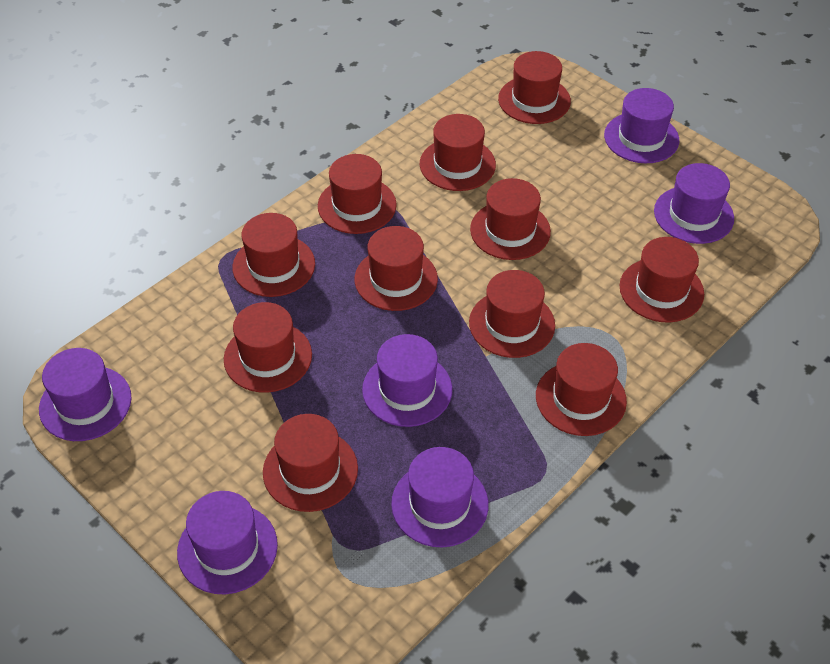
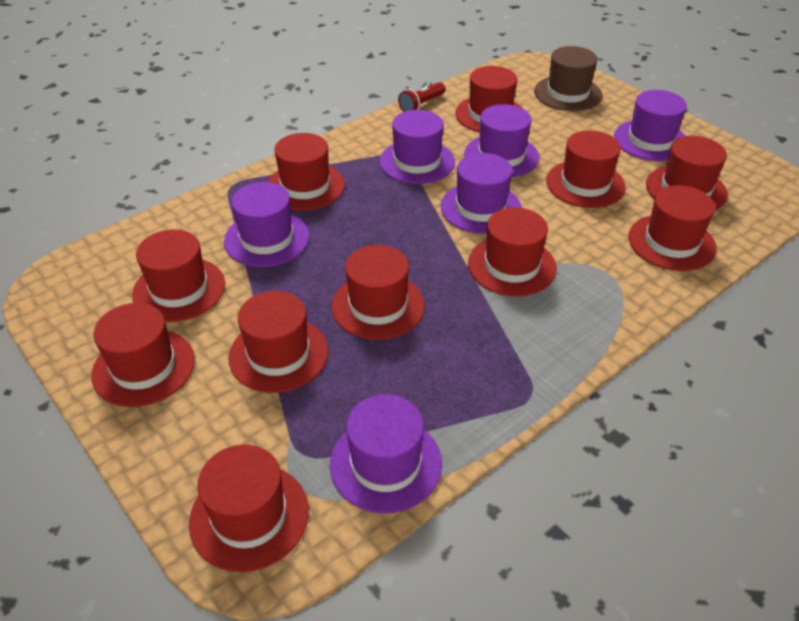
brown hat: none = 0 -> [534,46,602,111] = 1
red flashlight: none = 0 -> [398,82,445,112] = 1

